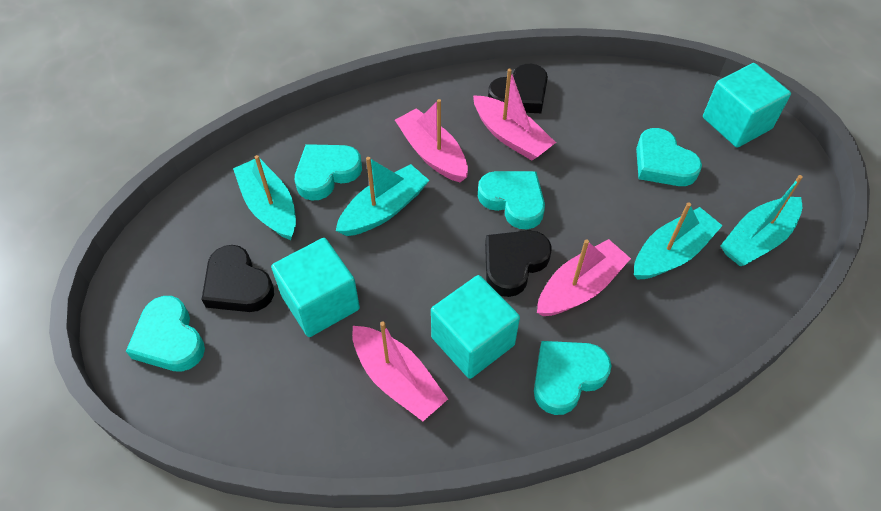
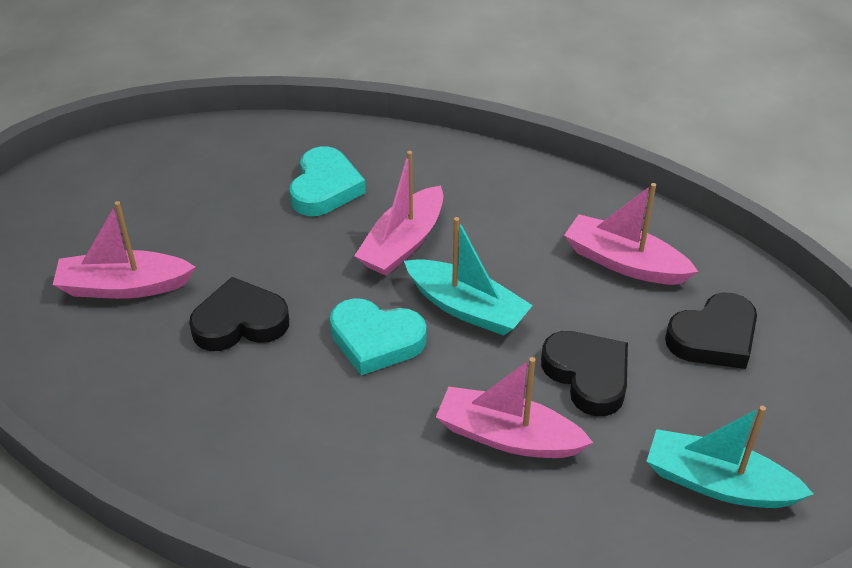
turquoise boat: [233,155,296,240] [336,157,429,236] [634,202,723,280] [720,175,803,266] = 4 -> [404,217,533,336] [647,406,813,508] = 2
turquoise cube: [271,238,360,337] [431,275,520,379] [703,63,791,148] = 3 -> none = 0
turquoise heart: [126,296,205,371] [295,144,362,201] [478,171,545,230] [534,341,612,415] [636,128,702,186] = 5 -> [290,146,366,216] [330,298,427,375] = 2

